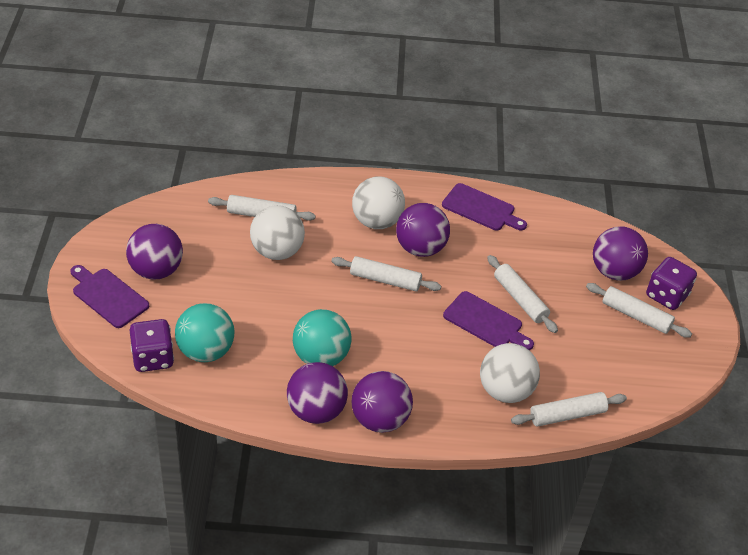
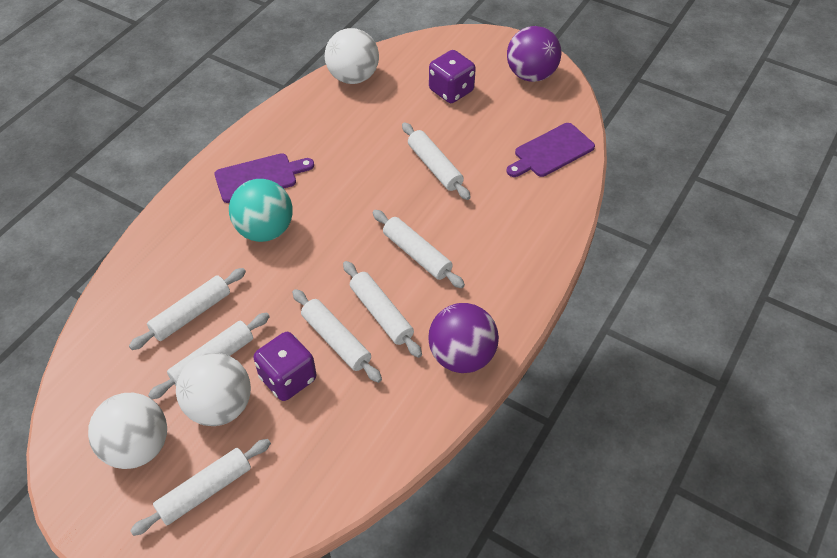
purple ball: [126,224,183,280] [287,362,348,424] [351,371,413,433] [396,203,450,257] [593,226,648,281] = 5 -> [428,303,499,373] [507,26,561,82] = 2
purple cutting board: [70,265,149,328] [442,183,527,231] [443,291,534,350] = 3 -> [214,153,314,203] [506,123,595,177] = 2
turquoise ball: [175,303,235,362] [293,309,352,366] = 2 -> [229,179,293,242] = 1
white rolling pin: [208,195,316,221] [331,256,441,291] [487,255,558,333] [511,392,627,426] [586,283,692,338] = 5 -> [129,268,246,350] [130,439,271,536] [148,313,270,399] [292,289,382,383] [343,261,422,358] [373,210,465,288] [402,123,471,200] = 7

